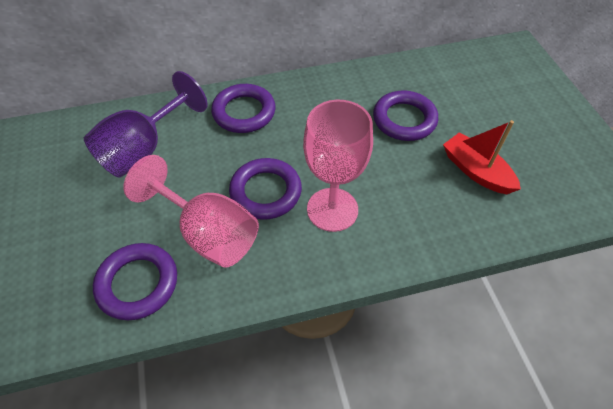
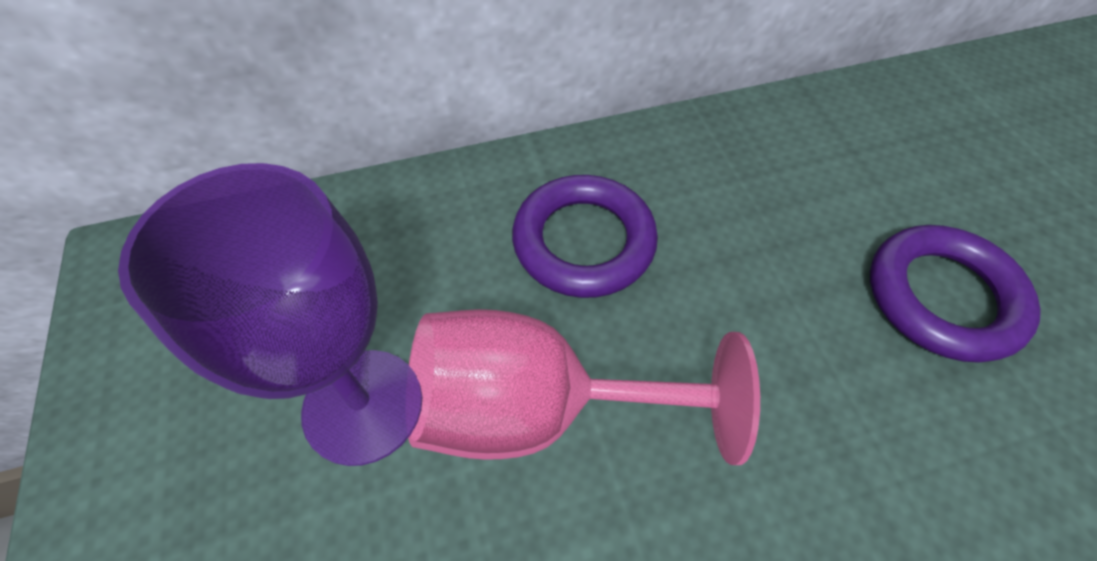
pink goblet: [123,155,259,268] [303,100,373,232] = 2 -> [405,309,760,465] = 1
purple ring: [93,243,177,320] [211,84,275,133] [229,158,302,219] [373,90,438,141] = 4 -> [512,175,658,298] [870,225,1041,363] = 2
red boat: [443,120,521,194] = 1 -> none = 0

